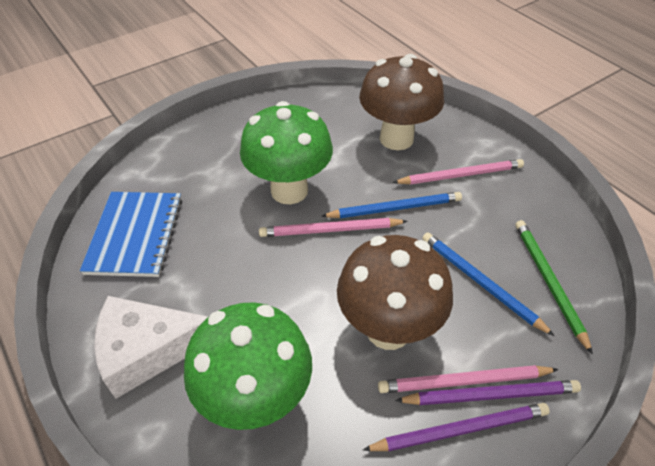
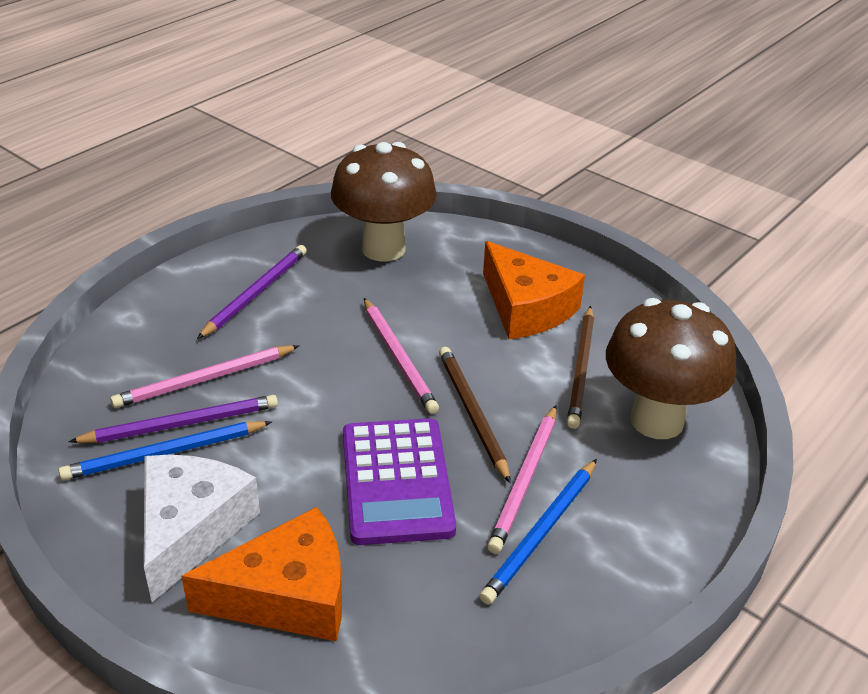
blue notebook: [80,192,182,277] = 1 -> none = 0
brown pencil: none = 0 -> [439,347,511,483] [567,306,594,429] = 2
green mushroom: [184,302,312,430] [240,101,333,204] = 2 -> none = 0
green pencil: [516,220,593,355] = 1 -> none = 0
orange cheese: none = 0 -> [182,507,342,641] [483,241,585,339] = 2
purple calculator: none = 0 -> [343,418,456,545] = 1

